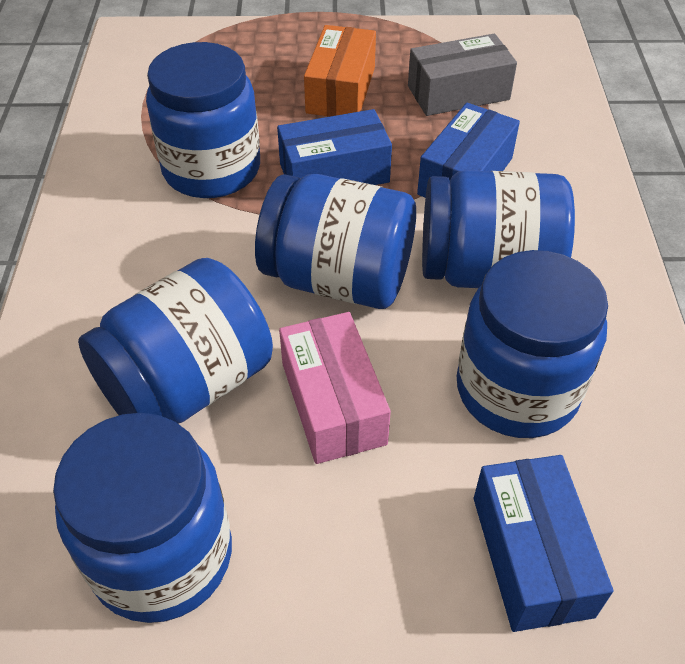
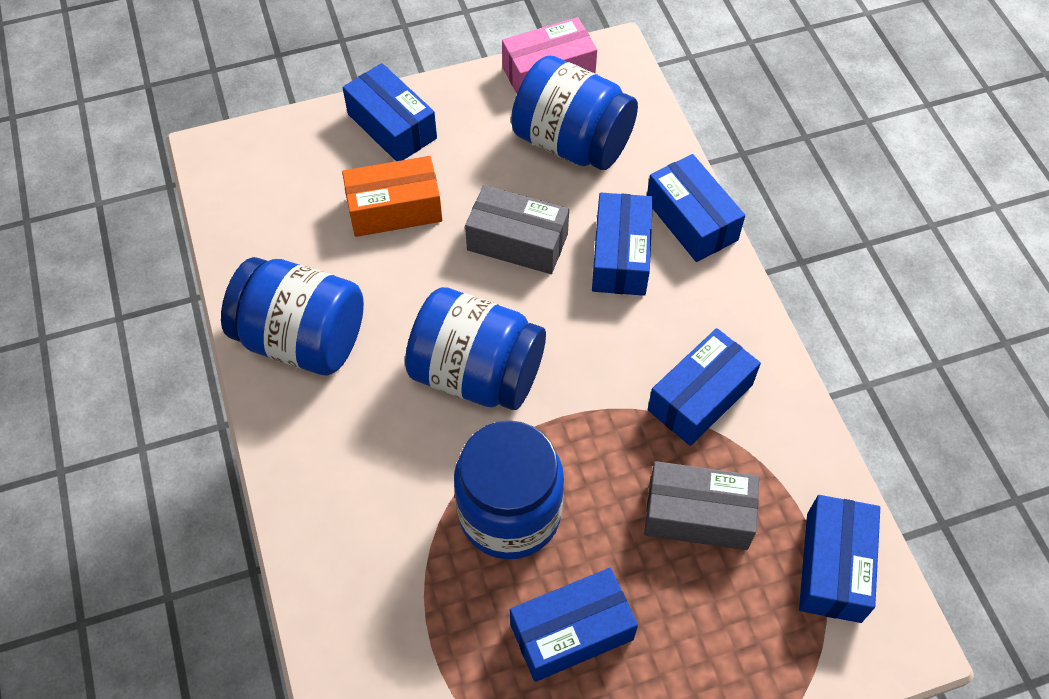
blue box: [277,109,392,185] [417,103,520,198] [474,455,613,632] = 3 -> [343,63,437,161] [510,568,638,682] [592,193,653,296] [647,154,745,262] [648,328,761,446] [799,495,880,623] = 6
blue jar: [53,413,232,623] [78,258,273,424] [146,42,260,198] [255,174,416,309] [422,170,575,288] [457,250,608,438] = 6 -> [221,257,364,375] [405,287,546,410] [454,420,564,559] [511,56,638,170] = 4
grey box: [408,34,517,116] = 1 -> [465,185,569,274] [644,461,759,550] = 2

